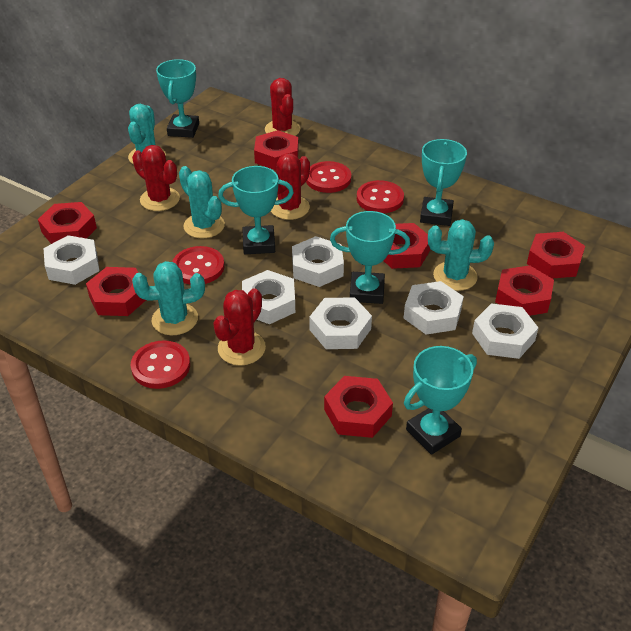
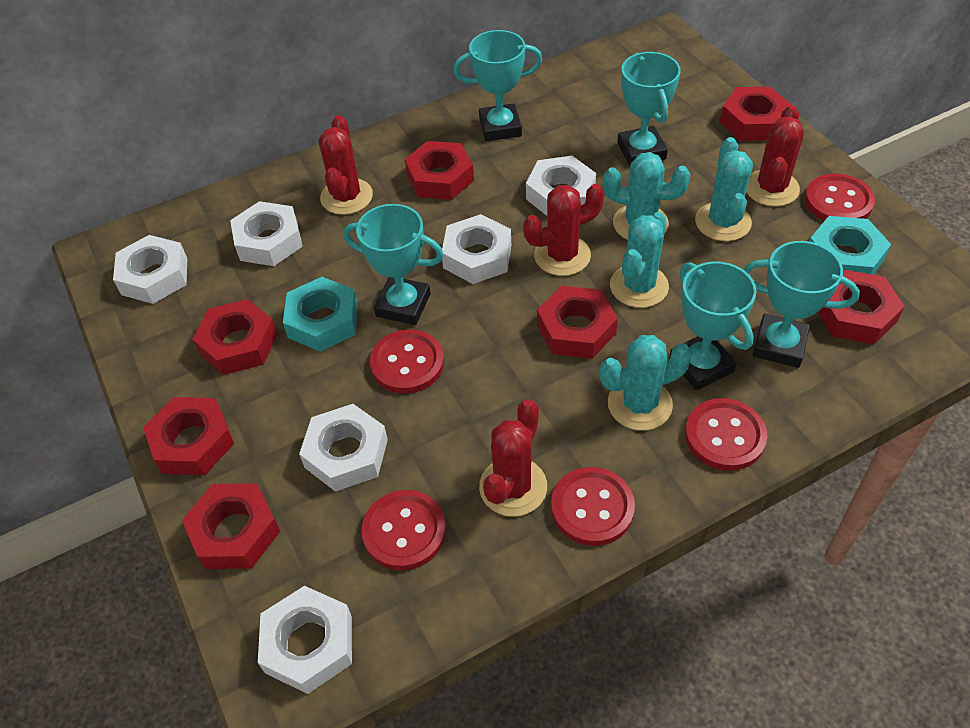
red button: [131,340,190,389] [172,246,224,285] [306,161,351,193] [357,180,404,213] = 4 -> [362,490,446,570] [370,329,444,394] [551,467,635,546] [685,398,767,471] [805,174,875,221] = 5
turquoise nut: none = 0 -> [283,277,358,352] [809,216,891,275] = 2

